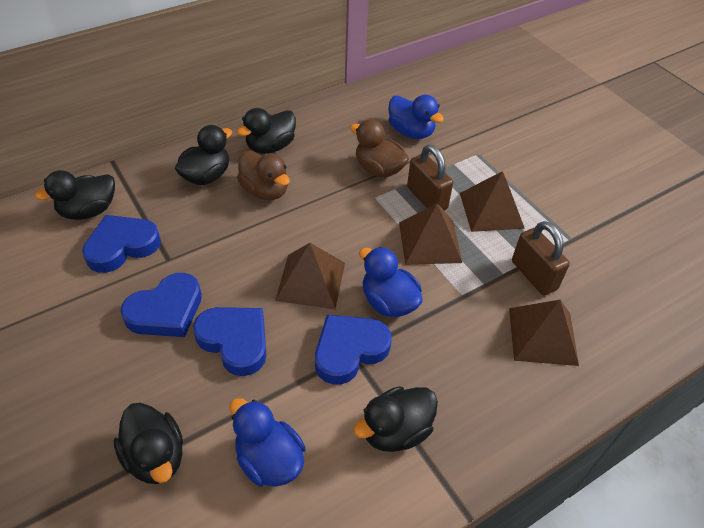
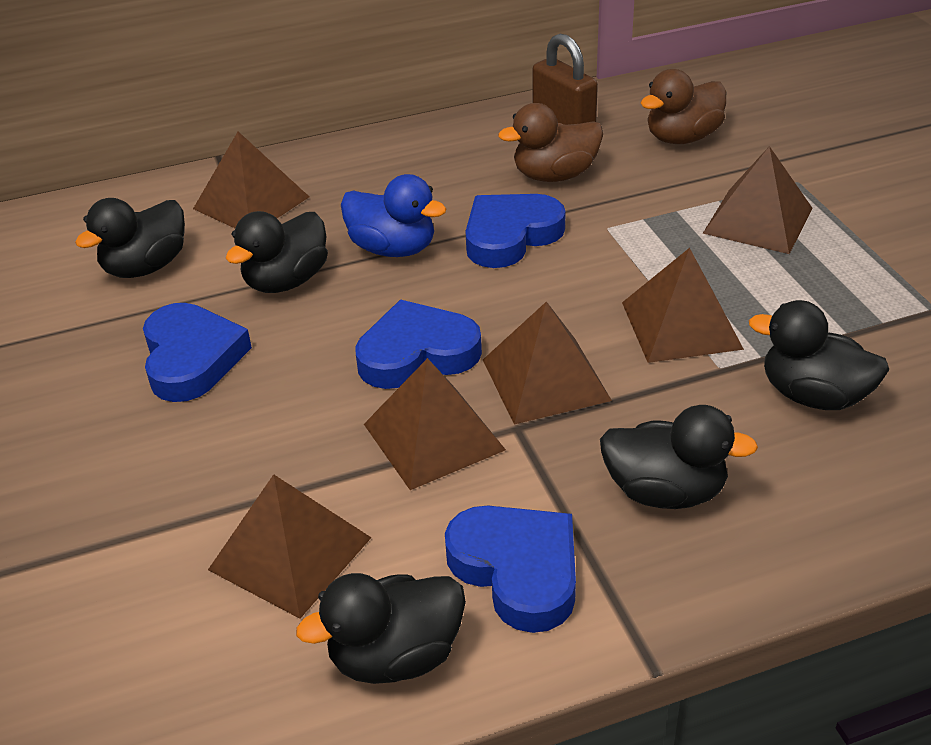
blue duck: [229,398,306,487] [359,247,423,317] [388,95,444,139] = 3 -> [341,174,446,257] = 1
brown padlock: [407,145,453,211] [512,221,570,296] = 2 -> [533,34,598,125] = 1
brown pyramid: [275,243,345,309] [399,203,462,265] [460,171,525,232] [509,300,579,366] = 4 -> [193,132,309,228] [208,474,372,619] [364,358,506,490] [483,301,612,425] [622,248,744,363] [702,146,813,254] = 6

